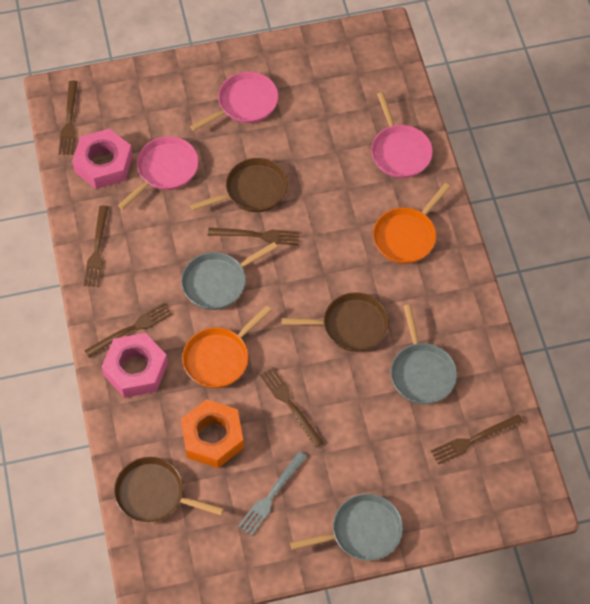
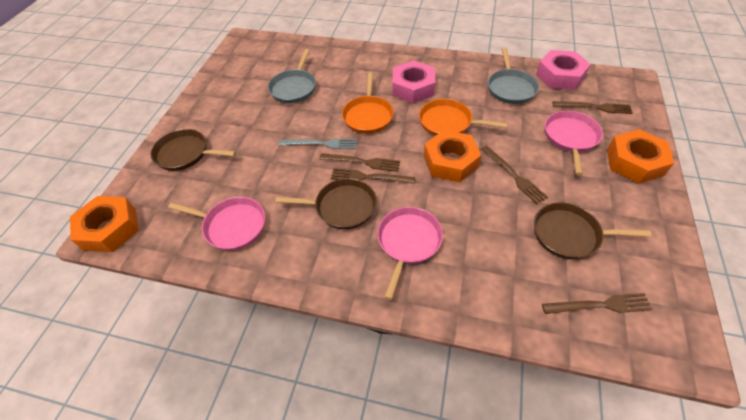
brown fork: [59,81,77,155] [84,205,108,287] [84,303,172,358] [208,228,300,245] [260,367,324,448] [431,414,523,465] = 6 -> [319,153,400,172] [331,168,415,184] [481,145,548,204] [542,293,653,314] [553,101,633,114] = 5
grey pan: [181,242,277,310] [290,494,403,561] [391,304,457,404] = 3 -> [268,49,316,103] [488,48,539,104] = 2
orange nut: [181,399,244,468] = 1 -> [70,196,139,252] [424,130,481,182] [607,129,674,184] = 3

